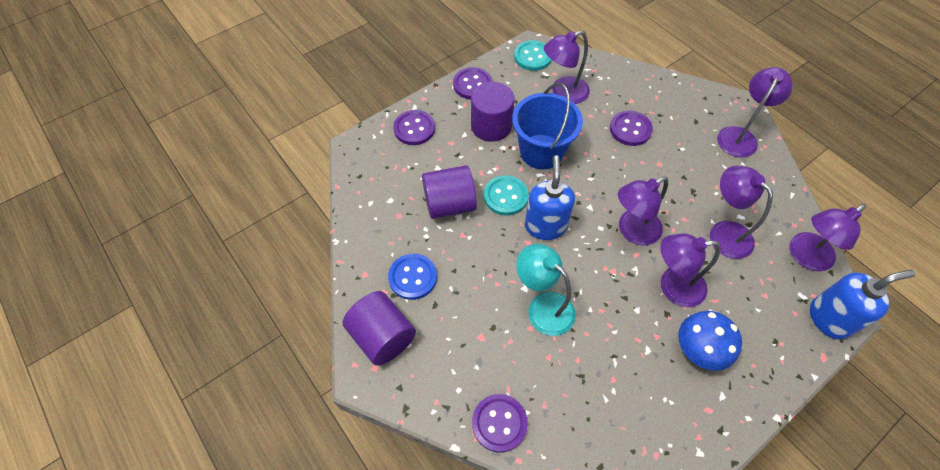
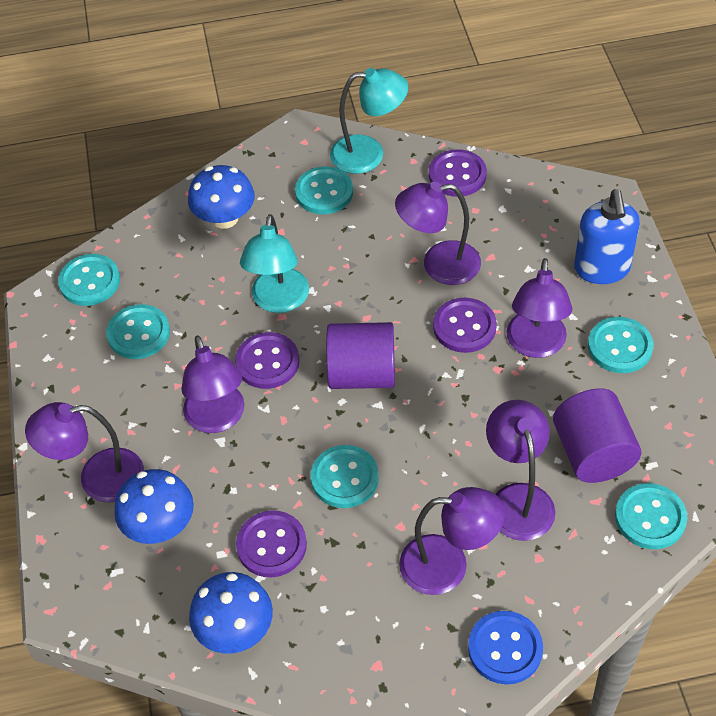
blue bucket: [512,82,583,169] = 1 -> none = 0
blue mushroom: [678,311,742,371] = 1 -> [114,469,194,544] [188,165,255,229] [189,572,273,654] = 3
blue soap dispenser: [525,155,575,240] [810,270,915,340] = 2 -> [574,189,640,284] = 1
purple cylinder: [343,291,416,366] [422,165,477,219] [471,82,515,142] = 3 -> [326,322,395,389] [553,388,641,483] = 2
turquoise button: [484,175,529,215] [514,40,552,71] = 2 -> [58,254,120,306] [106,304,170,359] [295,166,353,214] [311,445,379,508] [588,317,653,373] [615,483,687,549] = 6
turquoise lamp: [516,243,576,336] = 1 -> [240,214,309,313] [330,68,408,174] = 2

